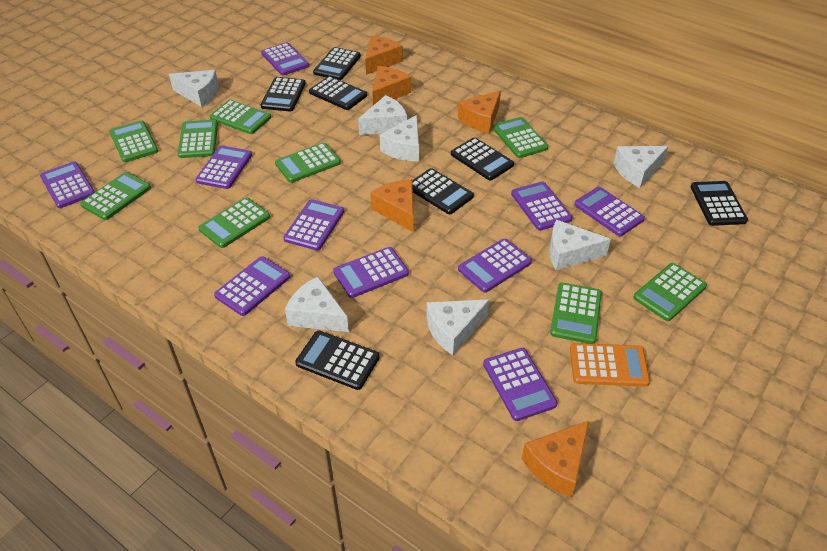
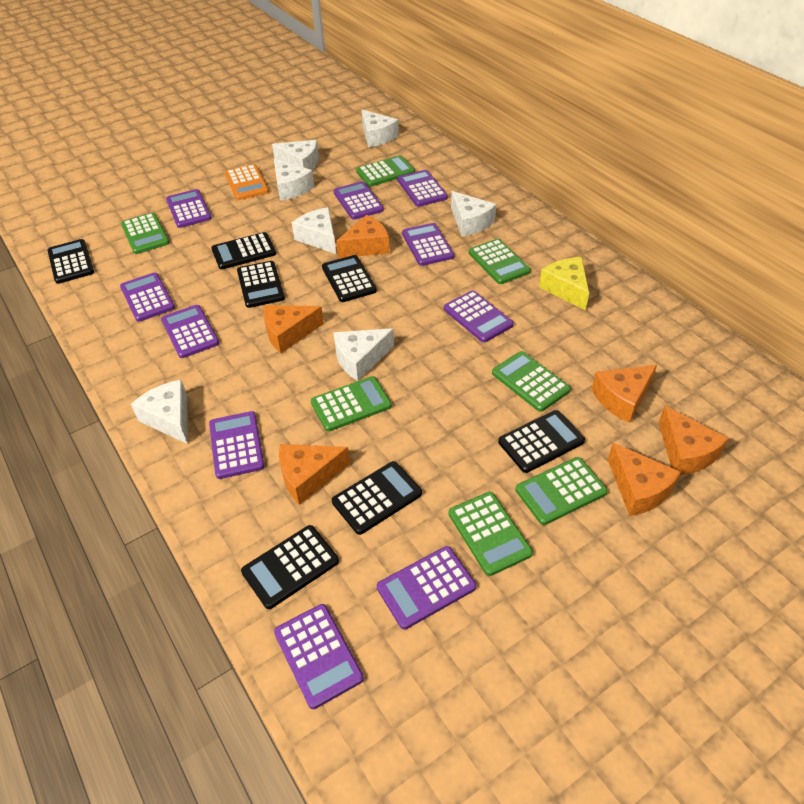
green calculator: [80,172,151,220] [109,121,158,162] [178,120,218,158] [198,198,270,248] [210,100,271,134] [275,143,341,183] [492,117,548,158] [550,283,602,344] [633,263,707,321] = 9 -> [121,213,170,254] [311,376,392,432] [356,155,415,187] [449,492,533,576] [468,239,531,284] [492,351,571,412] [515,457,608,525] = 7
orange cheese: [365,36,402,75] [371,179,413,232] [372,66,411,105] [458,91,501,134] [522,421,589,497] = 5 -> [263,305,324,353] [279,444,350,505] [336,215,390,258] [592,364,657,423] [608,443,681,516] [659,406,729,475] = 6
yellow cheese: none = 0 -> [539,257,589,310] = 1

